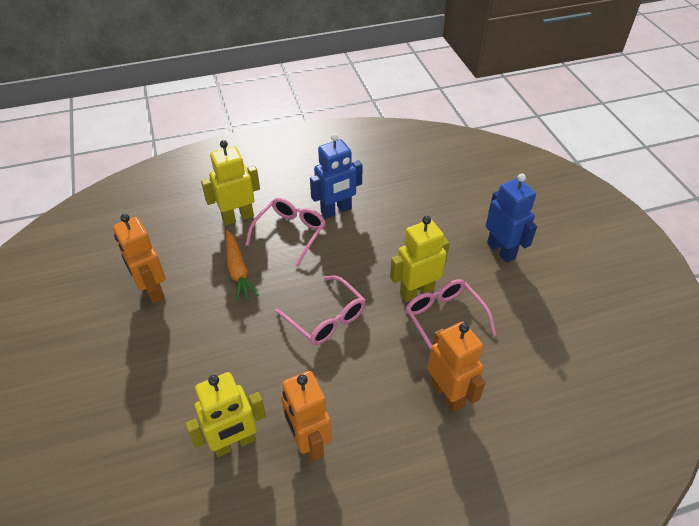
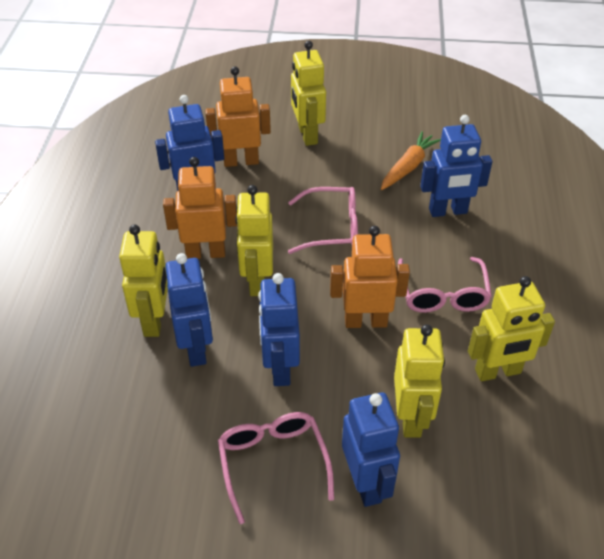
blue robot: [310,133,363,219] [486,174,537,263] = 2 -> [155,95,224,191] [165,253,213,367] [258,273,300,386] [342,392,400,507] [420,115,492,217] = 5
yellow robot: [185,372,266,457] [201,140,260,225] [390,216,450,302] = 3 -> [119,224,168,337] [235,185,273,296] [291,41,326,146] [394,324,445,438] [468,276,555,381] = 5

